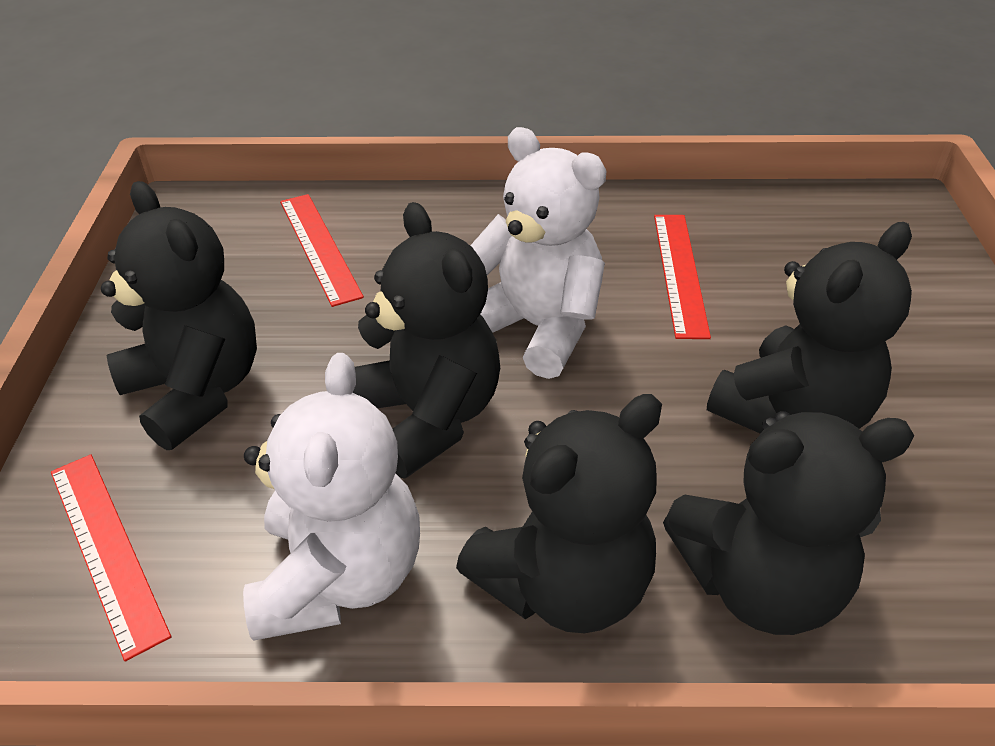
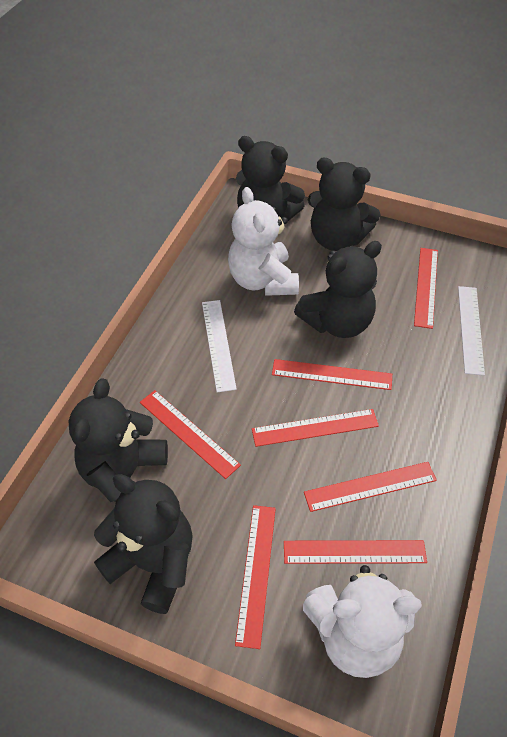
red ruler: [51,454,171,661] [280,194,364,307] [654,215,711,339] = 3 -> [140,390,241,479] [235,505,276,649] [252,409,379,447] [272,359,392,390] [284,540,427,564] [304,462,437,512] [414,248,438,329] = 7
white ruler: none = 0 -> [202,300,237,392] [458,286,485,376] = 2

